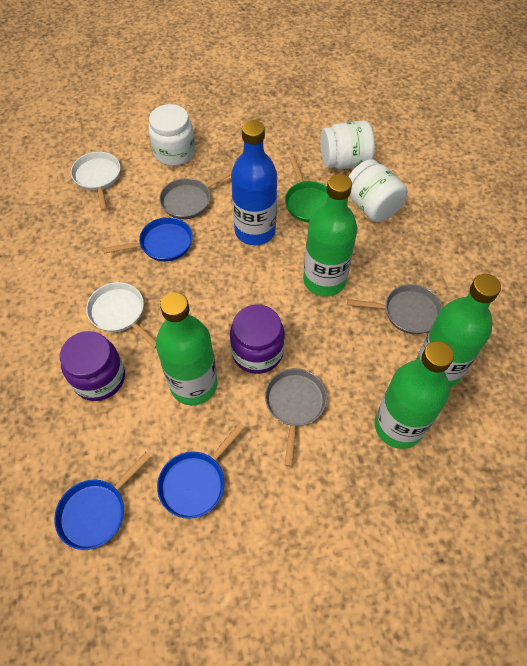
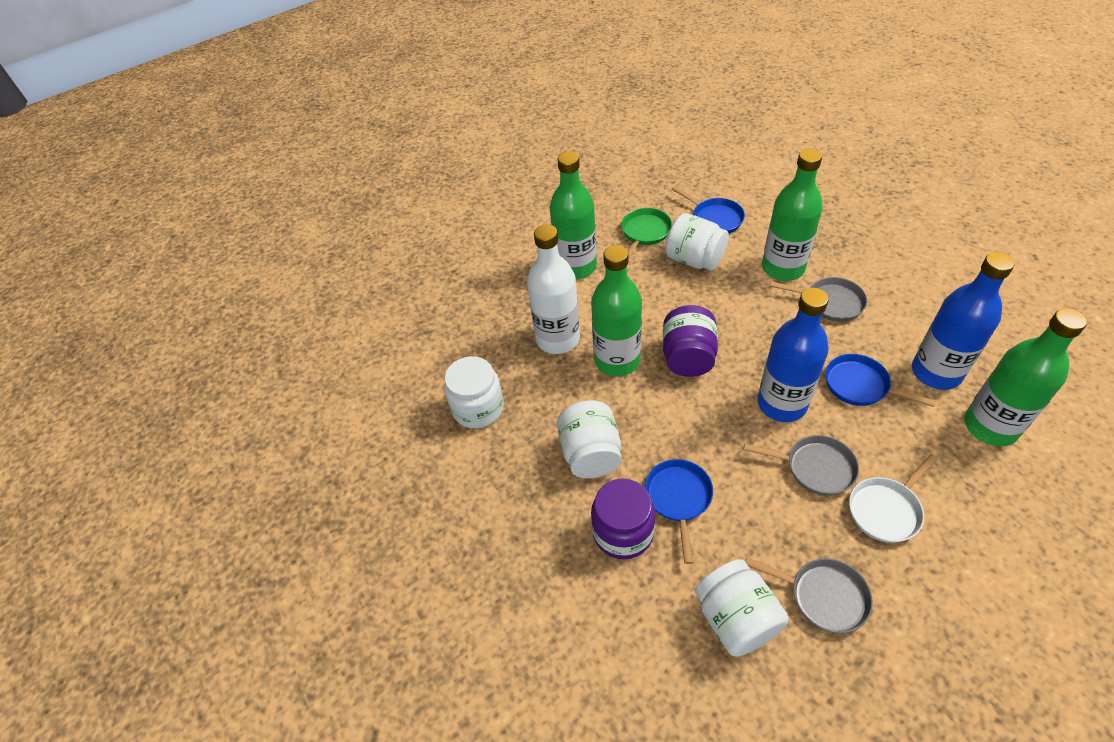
blue bottle: [231,120,277,245] = 1 -> [758,288,829,422] [912,252,1015,390] = 2
white bottle: none = 0 -> [527,224,580,354] = 1
white jar: [148,104,195,166] [320,120,375,169] [348,159,408,222] = 3 -> [444,356,504,429] [557,400,622,479] [665,213,729,271] [695,559,789,657] = 4
white pan: [71,152,120,211] [86,282,156,349] = 2 -> [849,454,938,543] = 1

